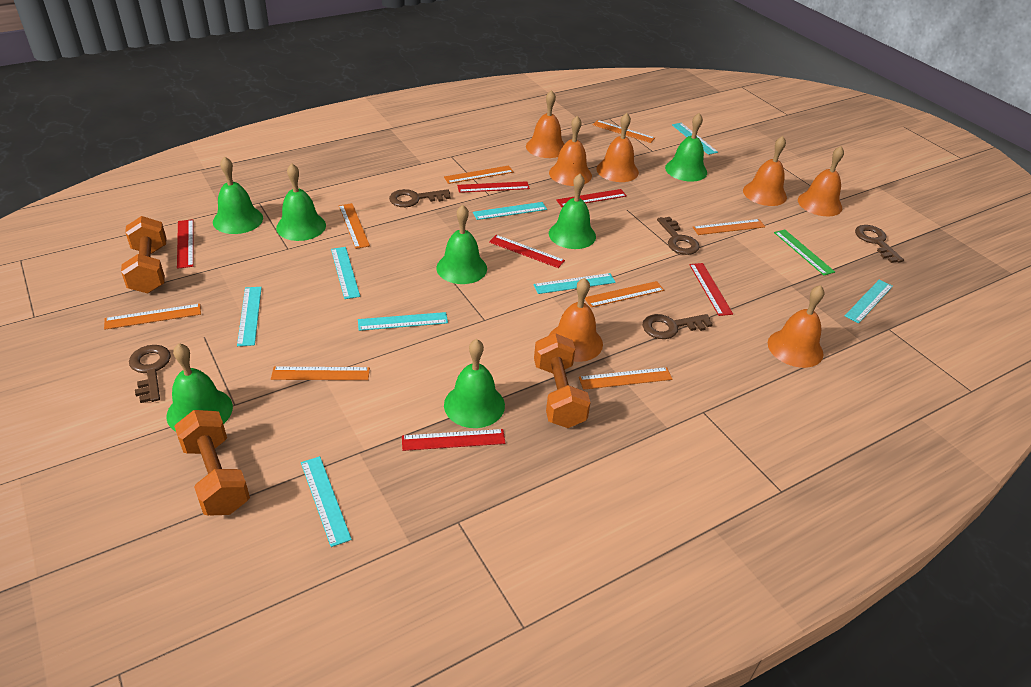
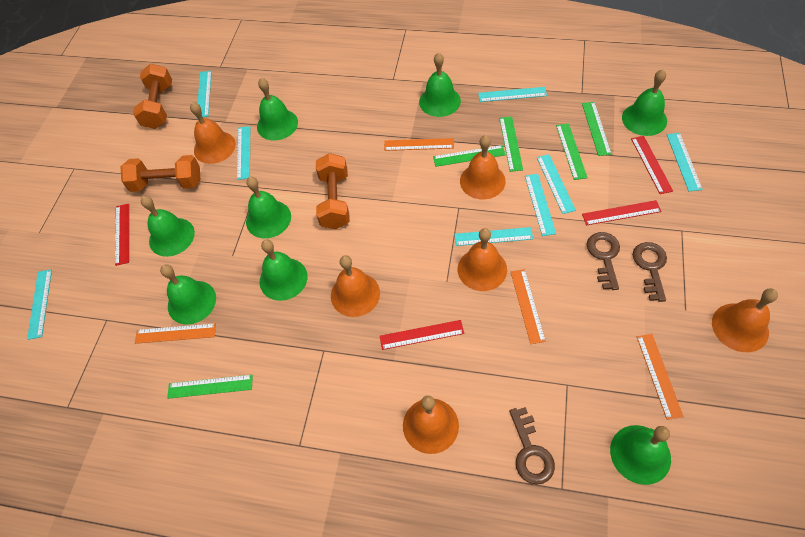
brown key: [129,345,171,403] [389,189,450,207] [642,314,713,339] [657,217,700,255] [855,225,904,263] = 5 -> [509,407,555,485] [587,232,620,290] [633,242,667,302] = 3
green bell: [166,343,233,432] [213,156,263,234] [276,164,326,241] [436,205,487,284] [444,339,505,428] [549,174,596,249] [665,113,707,182] = 7 -> [141,196,195,257] [160,265,216,325] [246,177,291,238] [257,78,298,140] [259,239,308,301] [419,52,461,117] [610,425,671,485] [622,69,667,136] = 8
green ruler: [774,229,835,275] = 1 -> [167,375,253,399] [433,145,506,167] [499,116,523,172] [556,123,588,180] [582,102,611,156] = 5
orange bell: [526,90,564,158] [549,116,592,186] [549,278,603,362] [596,113,639,182] [743,136,787,206] [768,285,824,368] [798,146,844,216] = 7 -> [190,102,236,164] [331,255,380,317] [403,395,459,454] [458,228,507,291] [460,135,506,199] [712,288,778,352] = 6
orange ruler: [104,304,201,330] [271,367,370,380] [339,203,370,249] [444,166,514,184] [579,367,672,390] [585,281,664,307] [593,120,655,143] [693,219,765,235] = 8 -> [135,323,216,344] [384,138,454,151] [511,269,546,344] [637,334,684,420] = 4
red ruler: [177,219,193,269] [402,429,505,451] [457,181,530,193] [489,235,565,268] [556,189,627,207] [689,263,733,316] = 6 -> [115,204,129,266] [380,320,464,350] [582,200,662,225] [631,136,673,194] = 4

